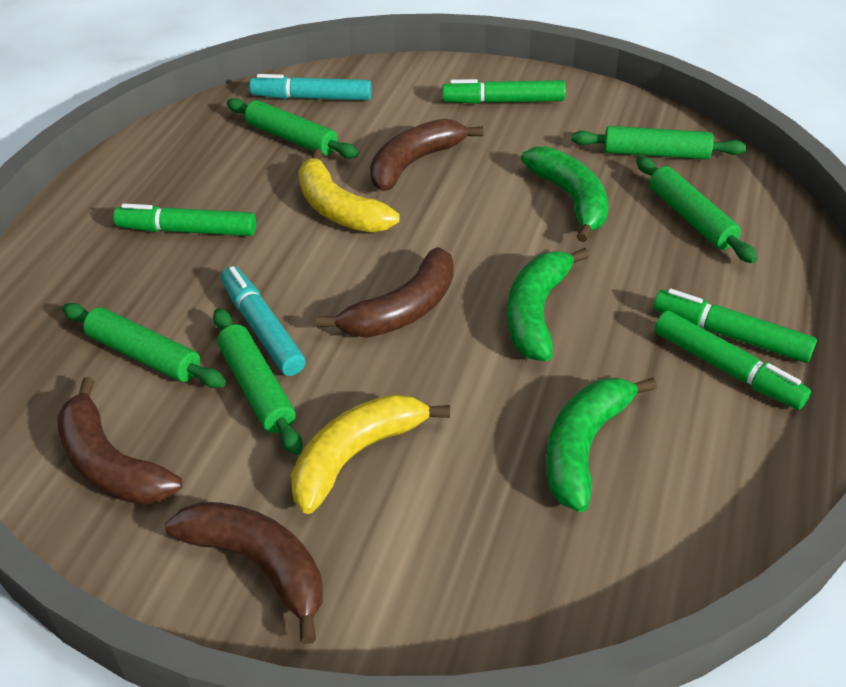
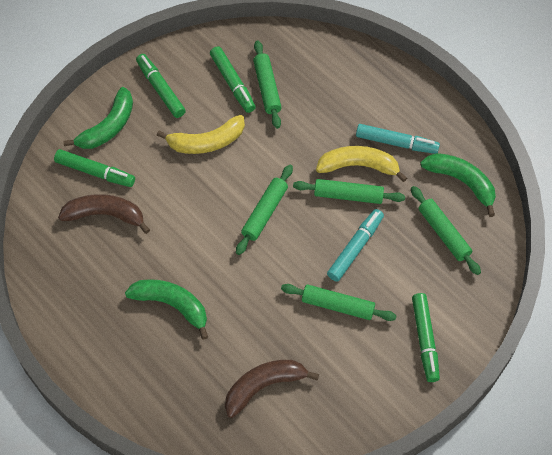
brown banana: [57,377,183,505] [165,502,323,644] [316,247,454,338] [370,119,483,191] = 4 -> [58,194,150,234] [225,360,319,418] = 2

